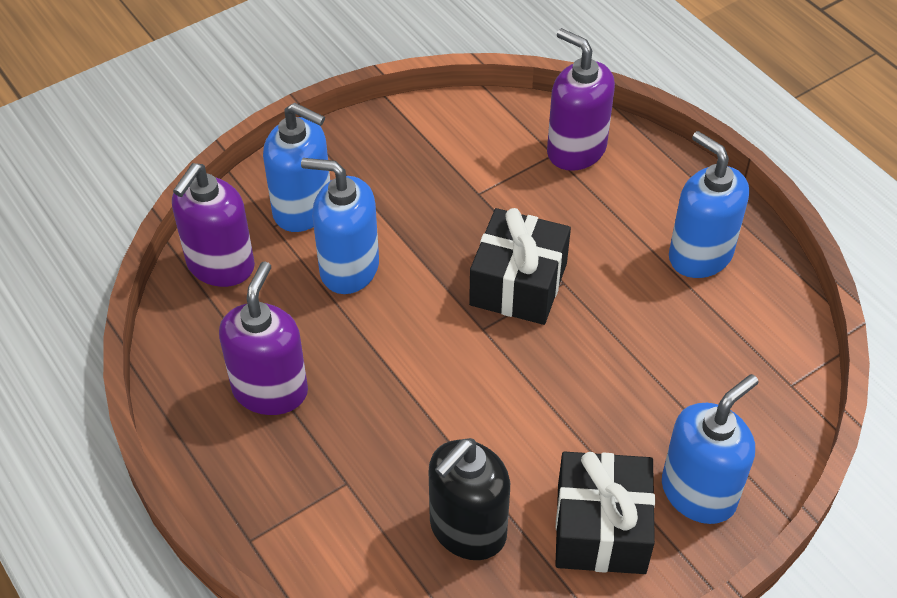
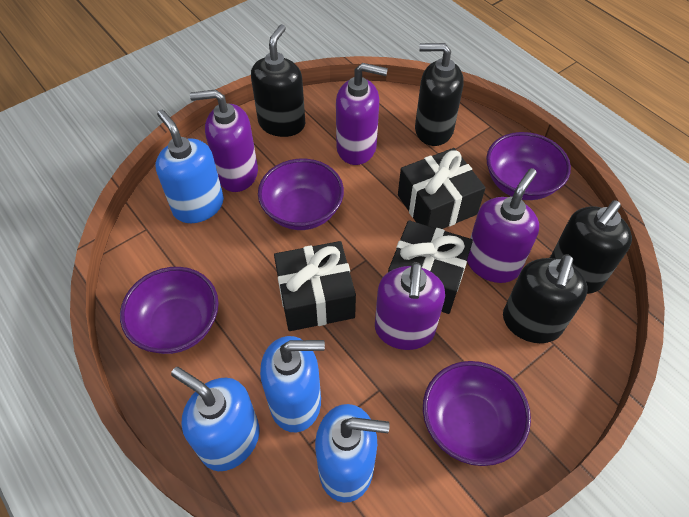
black gift: [469,208,571,325] [555,451,655,574] = 2 -> [274,241,356,331] [388,220,473,314] [398,148,486,229] = 3
black soap dispenser: [429,438,510,560] = 1 -> [251,24,305,137] [415,43,464,146] [503,254,588,343] [550,200,632,294] = 4
purple bowl: none = 0 -> [120,267,219,354] [258,159,344,230] [423,361,531,466] [486,132,571,200] = 4
purple soap dispenser: [172,163,255,287] [219,262,308,415] [547,28,615,171] = 3 -> [190,90,258,192] [336,63,388,165] [375,262,445,350] [467,168,539,283] = 4

